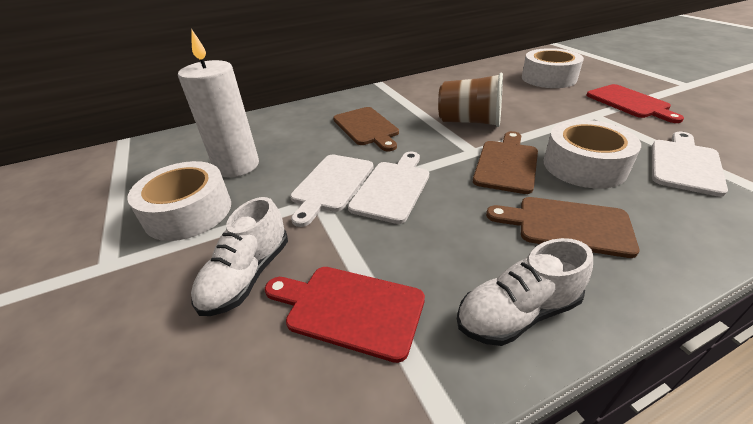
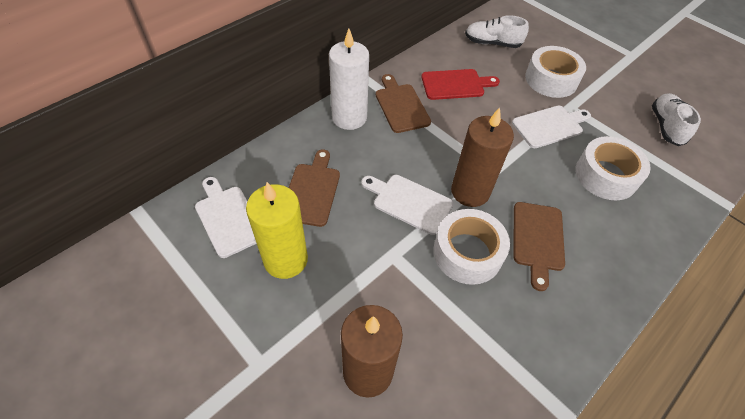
brown candle: none = 0 -> [341,305,403,398] [451,107,514,207] = 2
brown cup: [438,73,503,127] = 1 -> none = 0
red cutting board: [265,267,425,363] [586,84,684,123] = 2 -> [421,69,500,100] = 1
yellow candle: none = 0 -> [246,182,308,279] = 1

